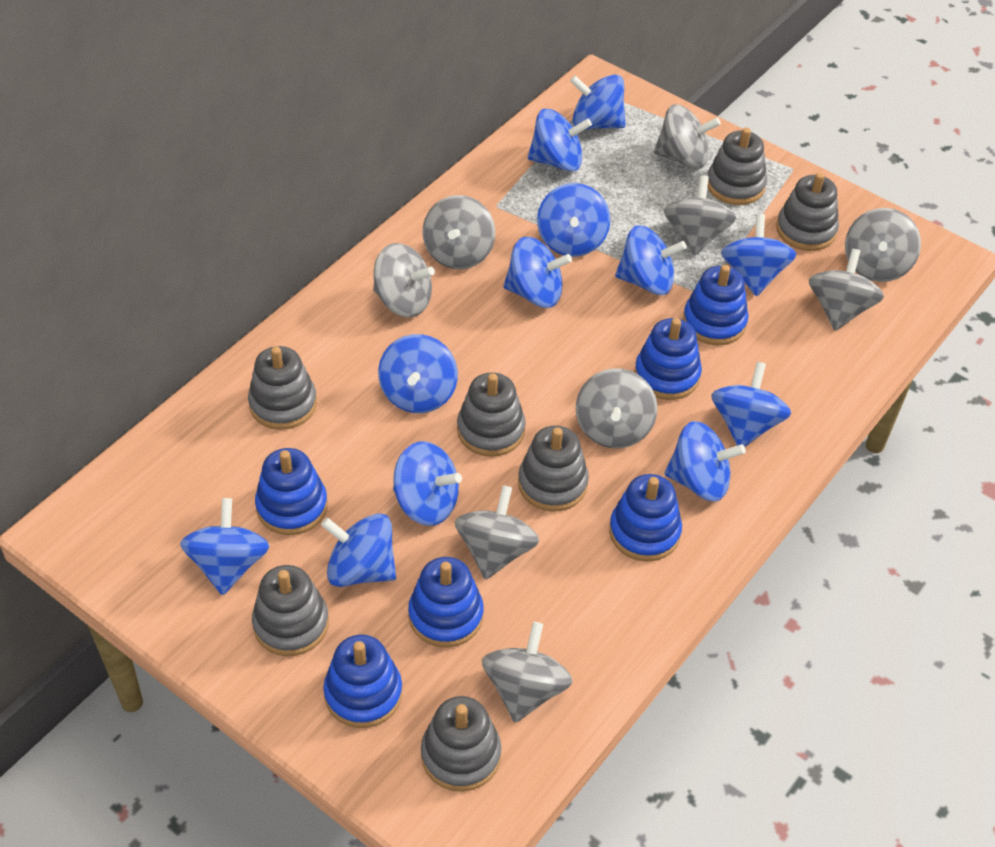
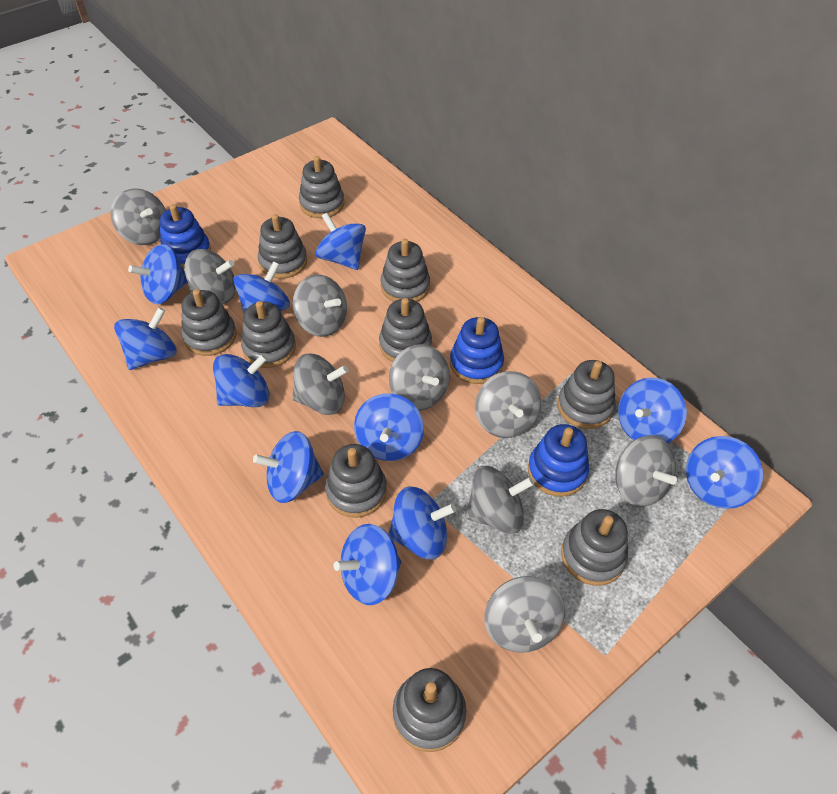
blue spinning top: [180,498,269,595] [321,514,396,587] [378,334,458,413] [393,441,462,526] [503,237,572,308] [528,109,592,172] [537,183,610,257] [570,74,626,130] [615,225,687,295] [665,421,746,502] [711,362,791,447] [721,214,797,296] = 12 -> [114,307,177,370] [128,244,188,304] [213,354,269,407] [233,261,290,313] [253,431,324,503] [315,213,366,270] [333,524,401,605] [354,393,424,461] [388,486,456,559] [618,378,687,443] [686,436,763,509] = 11
blue stacking toy: [255,448,328,535] [323,635,402,728] [408,557,484,647] [609,474,682,562] [634,318,702,400] [683,265,749,345] = 6 -> [160,204,211,269] [450,317,504,384] [528,424,589,497] = 3
grey stacking toy: [248,346,317,430] [252,565,329,656] [421,696,501,792] [457,373,526,457] [518,426,589,512] [708,128,767,205] [776,172,839,251] = 7 -> [181,289,237,356] [241,301,296,368] [258,214,307,279] [299,156,344,218] [325,444,387,518] [379,298,432,362] [381,239,430,302] [393,668,466,752] [557,360,616,429] [561,509,628,586] = 10

